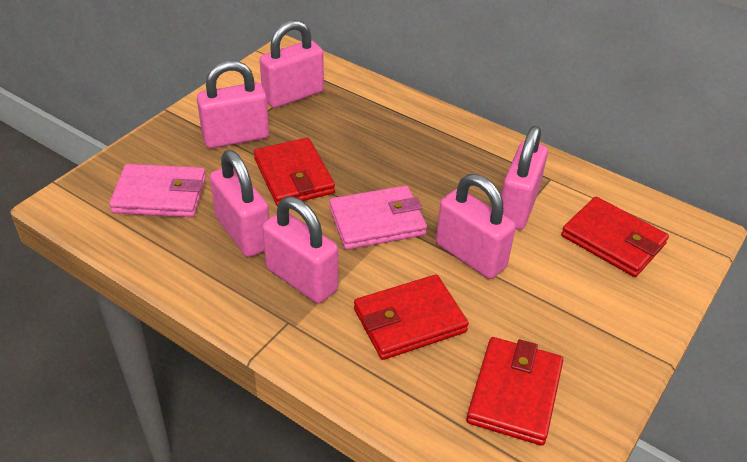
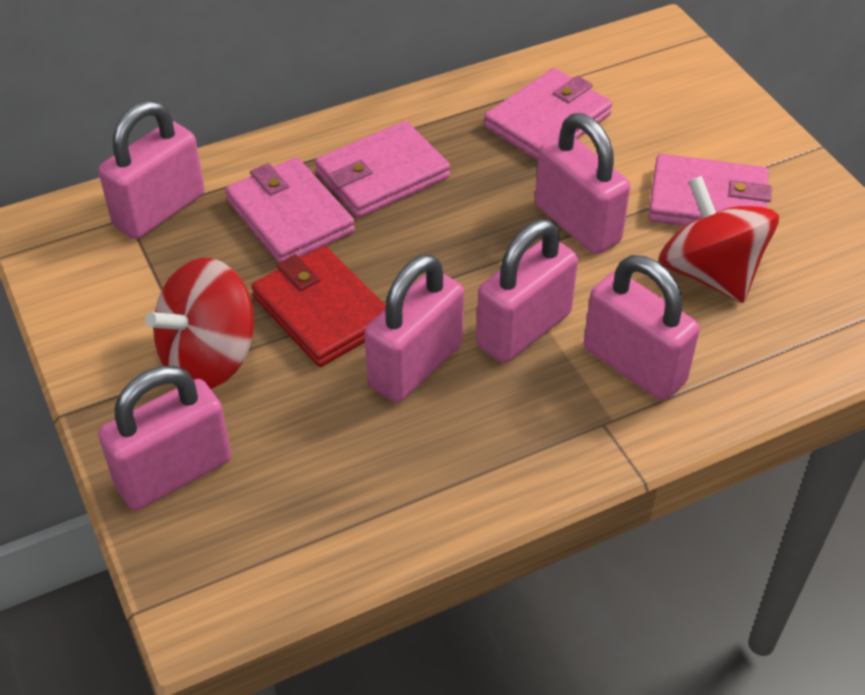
pink wallet: [109,164,206,217] [329,185,427,250] = 2 -> [225,157,355,263] [315,121,450,218] [484,68,612,160] [648,154,772,226] = 4
red spinning top: none = 0 -> [145,258,254,389] [659,176,779,303] = 2
red wallet: [254,138,335,206] [354,274,469,360] [466,337,563,446] [561,196,669,277] = 4 -> [251,246,386,367] = 1

